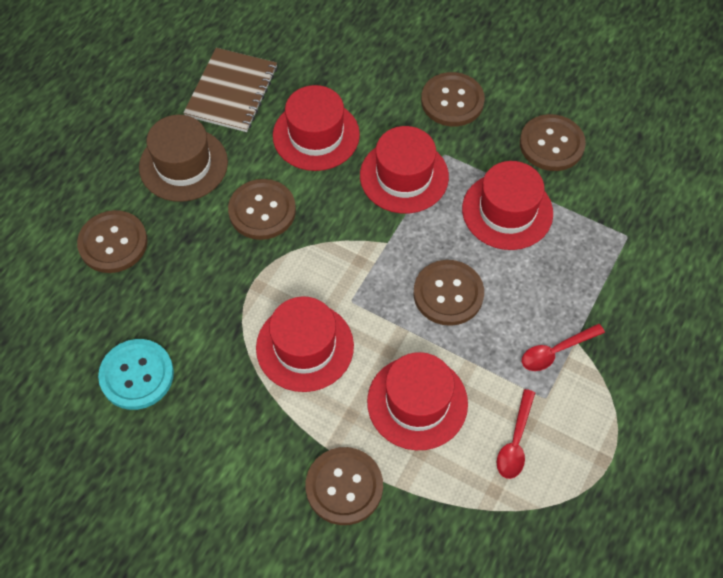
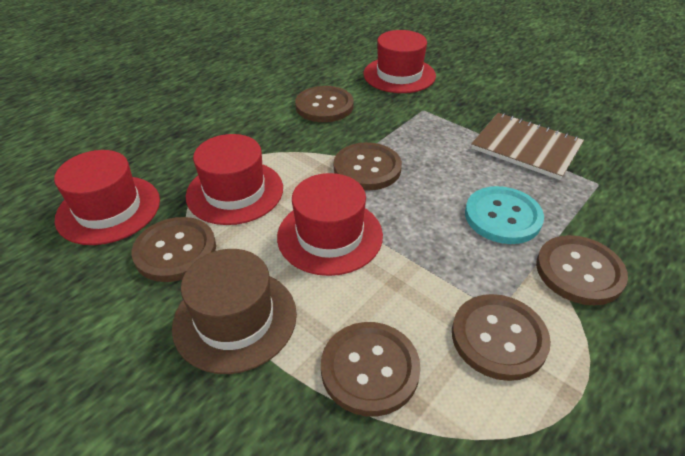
red hat: [256,296,354,392] [273,85,360,171] [360,126,449,213] [367,352,468,450] [462,161,553,250] = 5 -> [54,150,160,245] [186,134,283,225] [277,173,383,276] [363,30,436,93] = 4
red spoon: [497,389,535,479] [522,324,605,371] = 2 -> none = 0

